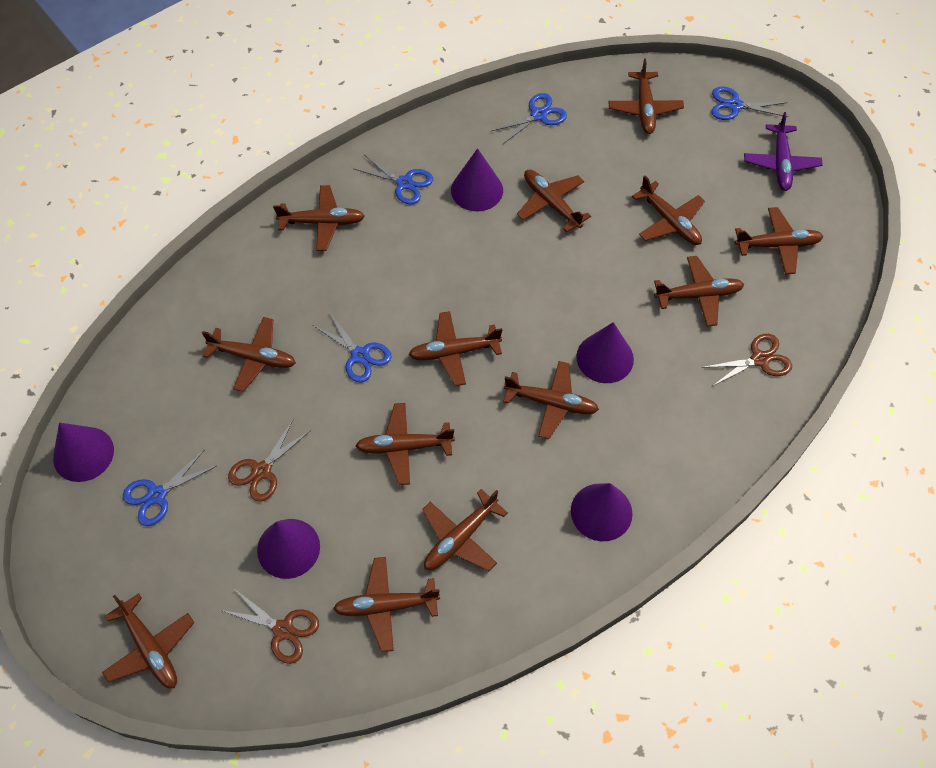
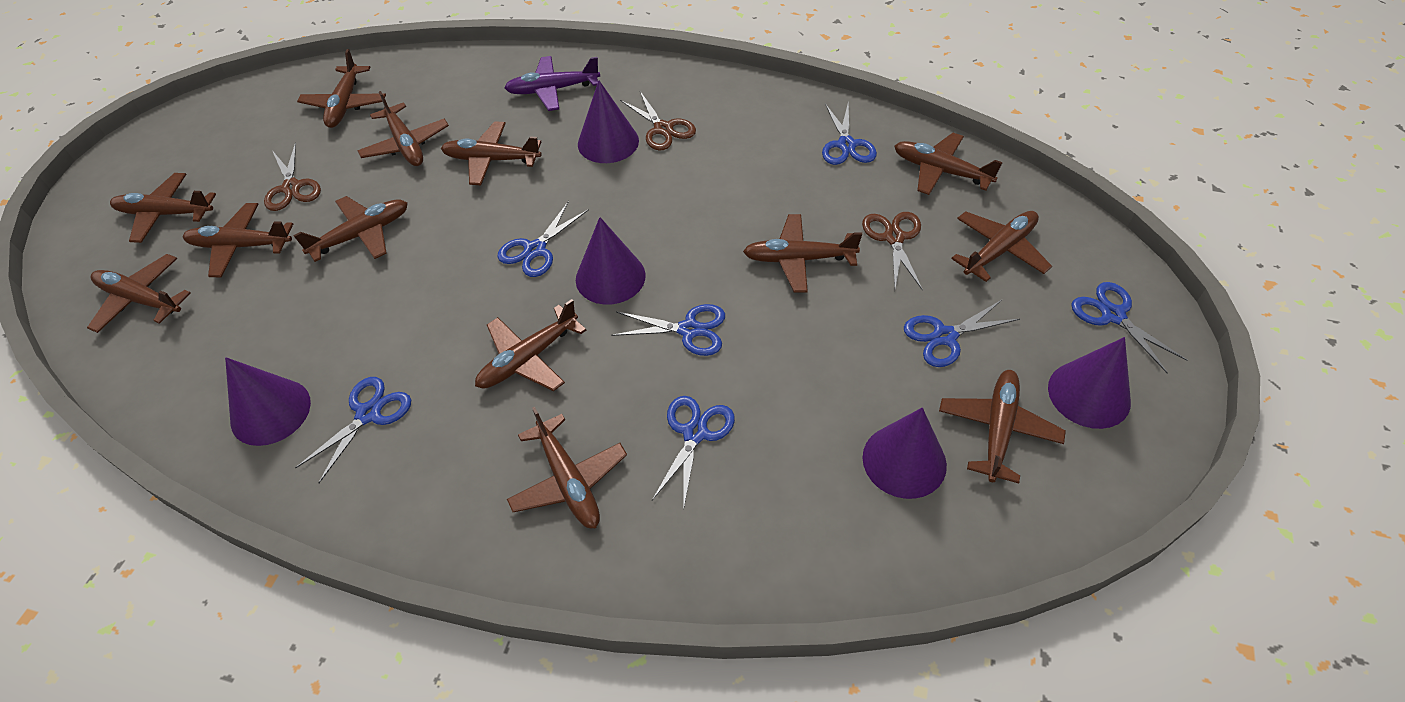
blue scissors: [123,449,217,526] [313,313,391,383] [354,154,433,205] [492,93,567,144] [711,87,788,120] = 5 -> [295,377,411,483] [498,201,589,277] [611,304,725,356] [652,396,735,506] [822,101,877,165] [904,299,1020,367] [1071,282,1188,373] = 7

